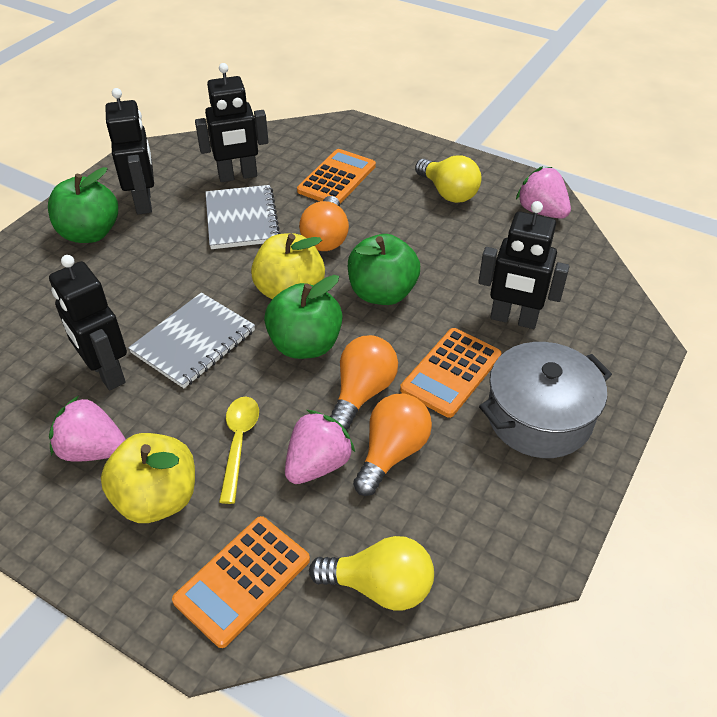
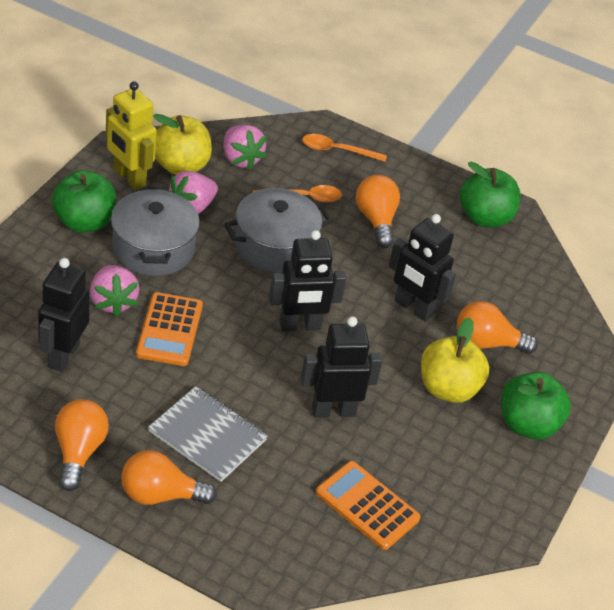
grey notebook: [128,293,255,388] [205,185,280,249] = 2 -> [148,386,268,482] = 1
grey pot: [479,342,612,458] = 1 -> [111,187,200,276] [225,188,332,273] = 2
orange calculator: [172,516,310,648] [297,149,376,204] [400,328,501,418] = 3 -> [136,292,203,366] [316,461,421,550] = 2
orange light bulb: [299,196,349,251] [329,335,398,430] [353,393,432,496] = 3 -> [55,399,109,491] [121,450,217,505] [356,175,400,248] [457,301,538,354] = 4
orange spoon: none = 0 -> [253,185,342,202] [302,134,387,162] = 2
yellow light bulb: [309,536,434,610] [415,155,481,203] = 2 -> none = 0
yellow robot: none = 0 -> [106,81,157,190] = 1
yellow spoon: [219,397,259,504] = 1 -> none = 0

